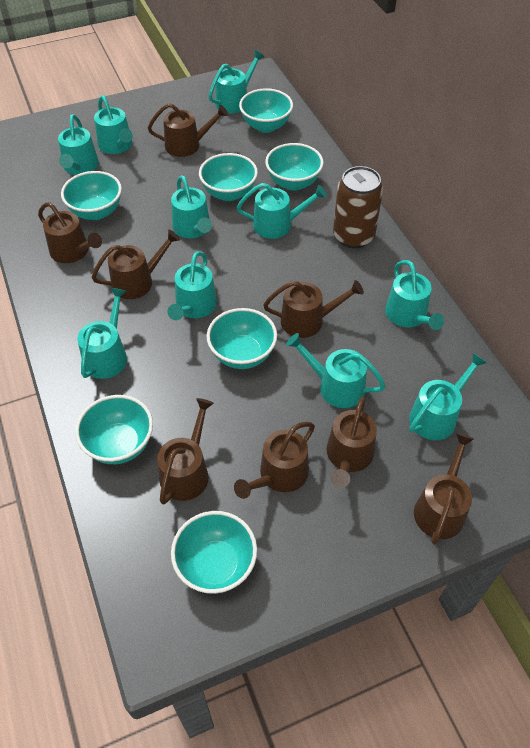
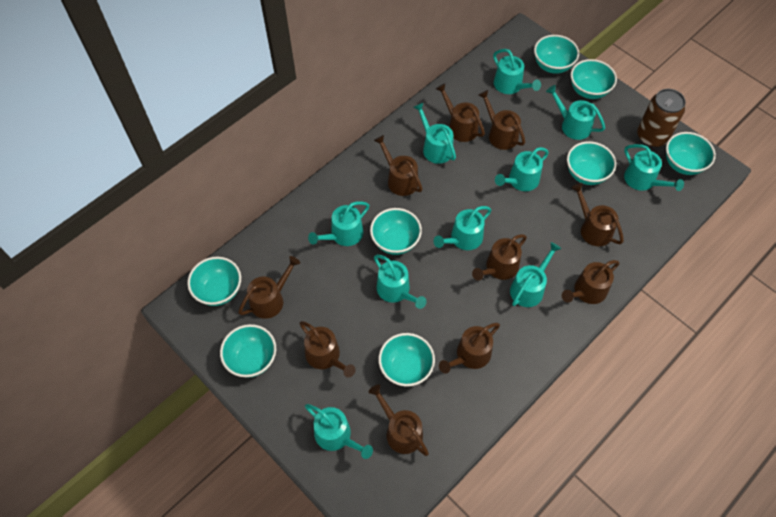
brown watering can: [38,202,102,263] [91,230,180,299] [148,103,228,157] [157,398,214,505] [234,422,315,499] [263,280,364,338] [327,396,377,488] [414,433,474,545] = 8 -> [238,256,300,319] [299,321,356,378] [369,384,429,456] [374,135,422,196] [436,83,485,142] [439,323,500,374] [472,234,527,281] [479,90,525,150] [562,260,619,304] [571,183,624,246] = 10
turquoise bowl: [61,171,122,220] [75,395,153,464] [171,511,257,594] [199,153,258,201] [207,308,277,369] [239,88,293,133] [265,143,324,191] = 7 -> [187,257,241,306] [220,324,276,378] [370,208,422,255] [378,333,435,387] [534,35,579,74] [567,141,616,185] [571,59,617,99] [666,132,716,175] = 8

